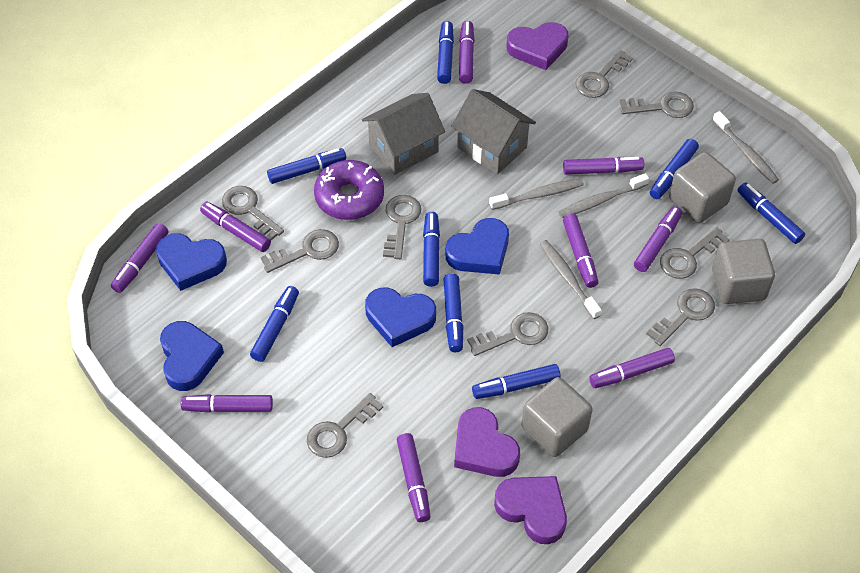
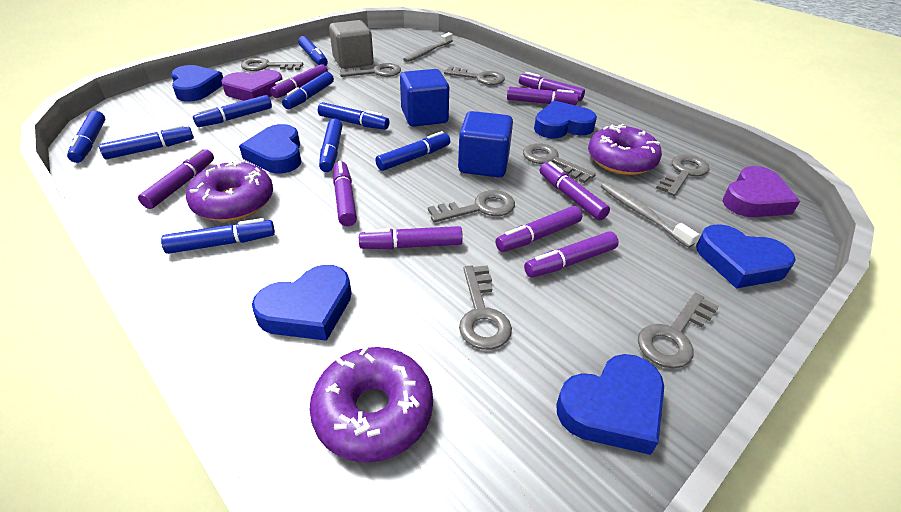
blue cube: none = 0 -> [400,69,449,127] [458,111,513,177] = 2
blue heart: [156,233,227,291] [160,321,224,391] [365,288,436,347] [445,218,509,275] = 4 -> [171,65,223,102] [239,124,302,173] [252,265,352,341] [534,101,597,138] [556,354,664,455] [696,224,796,288] = 6
blue marker: [250,286,299,362] [267,148,346,184] [423,212,440,287] [437,21,454,84] [444,273,463,352] [472,364,561,399] [650,139,699,199] [737,182,805,244] = 8 -> [67,111,105,163] [99,125,194,159] [161,218,275,254] [193,95,272,127] [282,72,334,109] [298,36,328,66] [318,102,389,130] [319,118,342,172] [375,131,450,171] = 9
grey cube: [521,377,593,457] [669,152,736,223] [712,239,775,304] = 3 -> [329,20,374,69] = 1
grey house: [362,93,445,175] [451,89,536,174] = 2 -> none = 0
grey key: [222,186,284,240] [260,229,339,273] [307,393,383,458] [383,195,421,259] [467,312,548,356] [575,50,633,98] [620,91,694,118] [646,288,715,346] [660,228,730,279] = 9 -> [241,58,303,71] [340,63,401,77] [428,190,515,222] [444,66,505,85] [459,265,512,350] [523,143,596,183] [638,293,719,368] [656,155,710,196] = 8
grey toothbrush: [489,179,584,210] [540,240,602,319] [559,173,649,218] [712,111,779,184] = 4 -> [403,32,453,62] [601,182,699,248] = 2
purple donut: [314,160,384,220] = 1 -> [186,159,273,221] [309,346,433,463] [588,124,662,175] = 3
purple heart: [454,407,520,477] [494,476,567,544] [506,22,568,70] = 3 -> [221,70,283,101] [723,166,800,217] = 2

